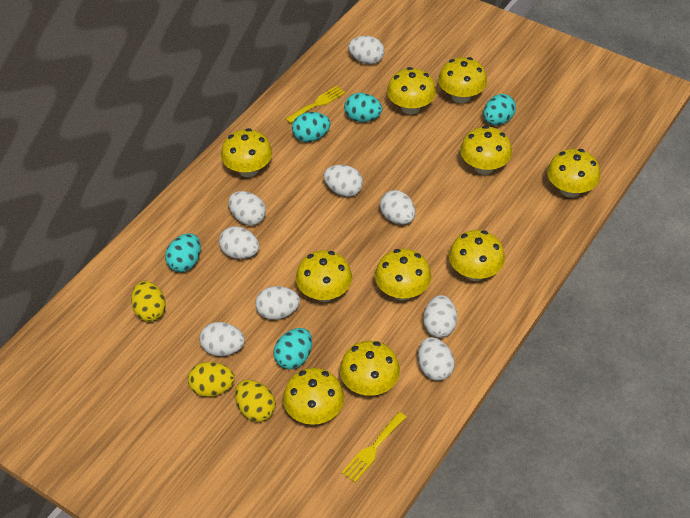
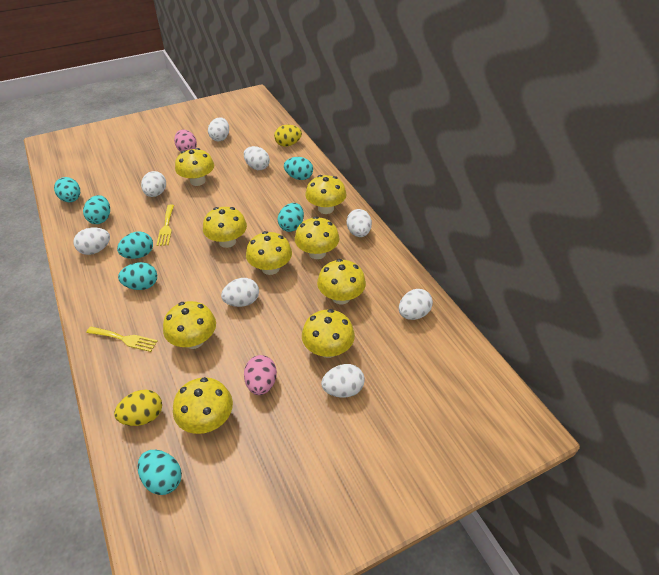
pink egg: none = 0 -> [174,129,197,152] [244,355,277,395] = 2
turquoise egg: [165,233,201,272] [273,328,312,369] [292,112,331,142] [344,93,382,122] [483,94,516,125] = 5 -> [54,177,80,202] [83,195,110,224] [117,231,153,259] [118,262,157,290] [138,450,182,495] [278,203,304,232] [284,157,313,180] = 7
white egg: [199,322,245,356] [219,226,259,259] [228,191,266,225] [255,286,300,320] [324,165,363,197] [348,36,385,64] [380,190,416,225] [418,337,455,381] [423,295,457,338] = 9 -> [74,228,110,255] [141,171,166,197] [208,117,229,141] [221,278,259,307] [244,146,270,170] [321,364,365,397] [347,209,372,237] [399,289,433,320] = 8
yellow egg: [131,281,166,322] [188,362,235,397] [235,380,276,422] = 3 -> [114,390,162,426] [274,125,302,147] = 2
yellow mushroom: [221,128,272,177] [283,368,344,425] [296,250,352,302] [340,341,400,396] [375,249,431,300] [387,67,436,115] [438,57,487,103] [449,230,505,281] [460,126,512,175] [547,149,600,198] = 10 -> [163,301,216,349] [173,377,233,434] [175,148,214,186] [203,207,247,248] [246,231,292,275] [295,216,339,259] [302,309,355,358] [305,175,346,214] [317,259,366,304] = 9

